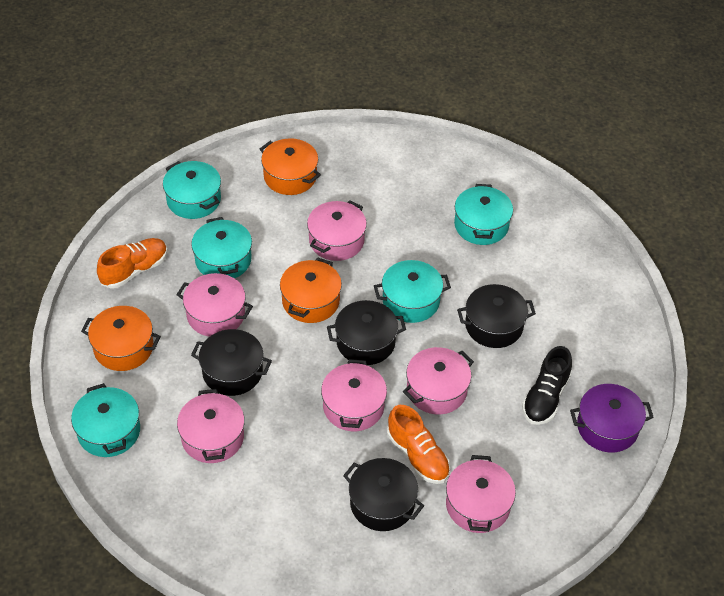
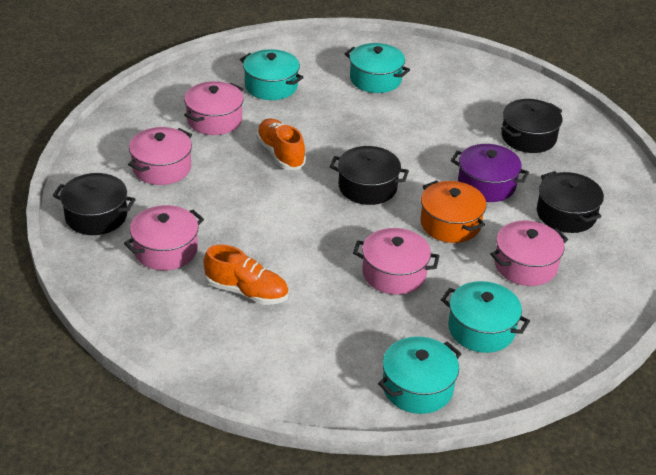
black shoe: [522,346,572,425] = 1 -> none = 0
orange pot: [81,306,161,371] [260,138,321,195] [280,258,342,323] = 3 -> [420,180,486,243] = 1
pink pot: [176,273,253,337] [177,389,245,463] [307,200,367,261] [321,359,387,431] [403,347,474,414] [446,455,516,533] = 6 -> [124,205,204,270] [128,127,192,185] [184,81,244,135] [353,228,439,294] [490,221,568,286] = 5
turquoise pot: [71,383,140,457] [163,161,221,219] [191,217,252,278] [374,260,451,323] [454,184,513,245] = 5 -> [240,49,304,100] [345,43,410,93] [378,337,461,414] [441,281,530,353] = 4

